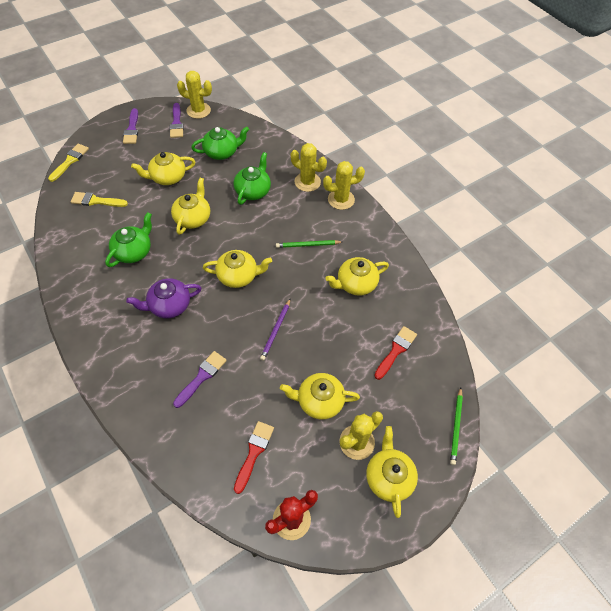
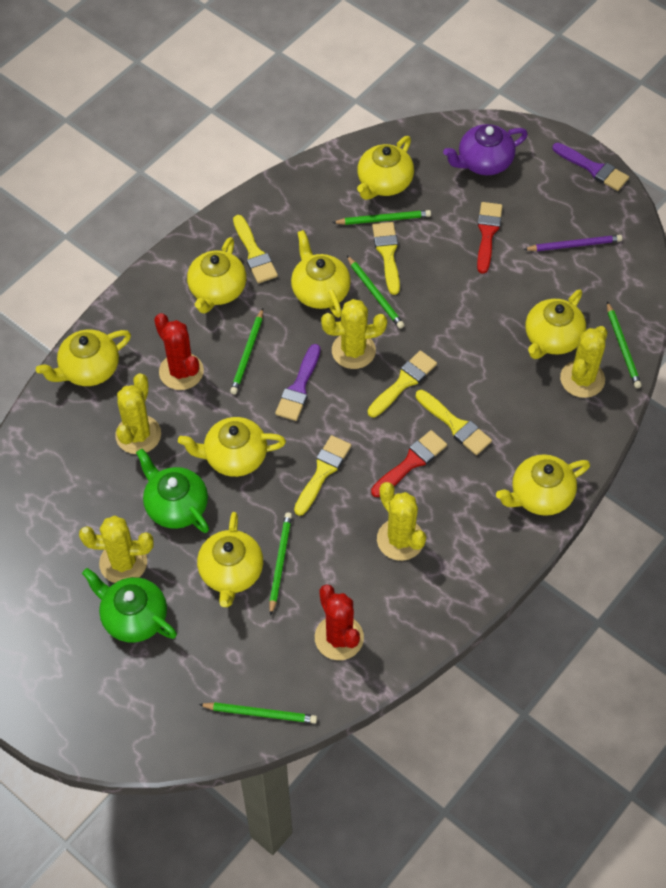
green pencil: [276,240,342,248] [450,388,463,465] = 2 -> [198,702,317,723] [230,308,263,394] [269,512,292,616] [332,210,431,225] [347,256,404,329] [607,302,642,388] = 6
green teapot: [105,212,152,267] [191,127,249,160] [233,152,271,205] = 3 -> [82,568,177,643] [136,449,209,533] = 2
purple brush: [123,108,138,144] [170,103,184,138] [173,351,227,408] = 3 -> [275,344,320,421] [552,143,629,191] = 2
red cactus: [265,490,318,540] = 1 -> [154,313,204,390] [315,584,364,660] = 2
yellow brush: [48,144,89,182] [71,192,128,207] = 2 -> [233,215,278,283] [294,435,351,516] [368,350,437,417] [372,222,400,295] [416,390,492,455] = 5
yellow cactus: [177,71,212,119] [291,143,327,192] [323,161,365,210] [339,411,383,460] = 4 -> [79,516,154,583] [115,373,161,454] [321,299,387,369] [377,482,426,561] [560,326,608,398] = 5
yellow teapot: [131,152,195,185] [171,178,210,235] [203,250,272,288] [280,373,360,420] [325,257,389,296] [366,426,418,518] = 6 -> [36,330,131,386] [178,417,286,477] [187,237,246,314] [197,512,263,607] [291,230,351,318] [357,136,414,200] [496,454,590,516] [526,290,586,359] = 8

